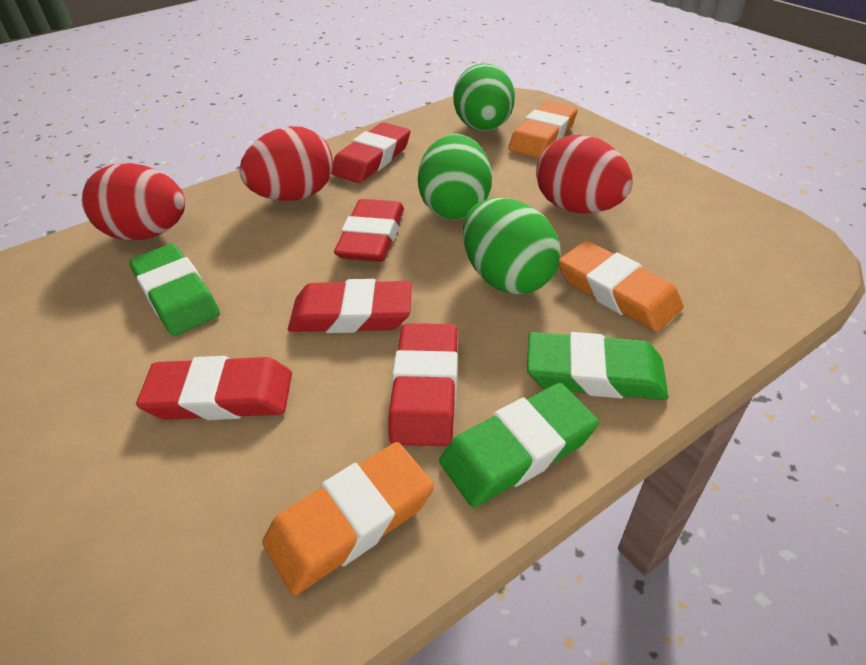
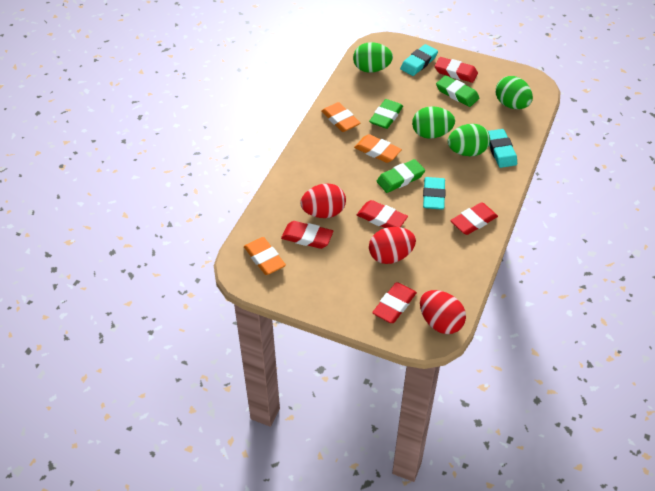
green egg: [418,134,492,220] [453,63,515,131] [463,198,561,294] = 3 -> [353,42,393,73] [412,106,455,139] [448,124,490,156] [496,76,533,109] = 4
turquoise eraser: none = 0 -> [400,44,438,76] [423,177,446,210] [488,129,517,168] = 3

